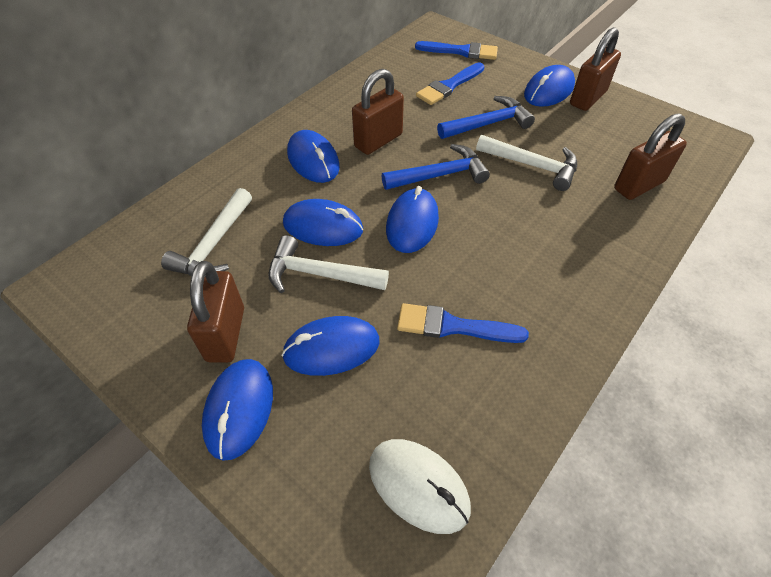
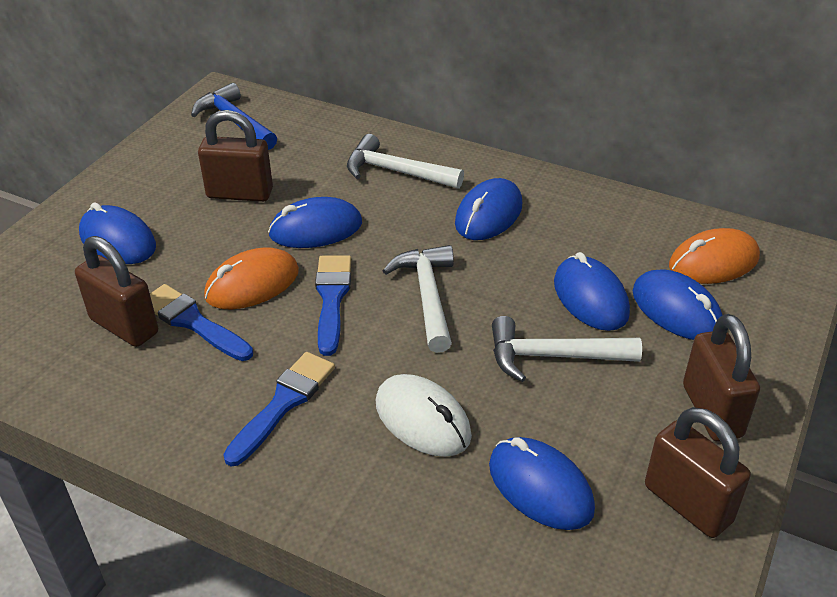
blue hammer: [382,144,490,190] [437,96,535,139] = 2 -> [191,83,277,150] = 1
orange mouse: none = 0 -> [204,247,299,310] [669,228,760,284] = 2

